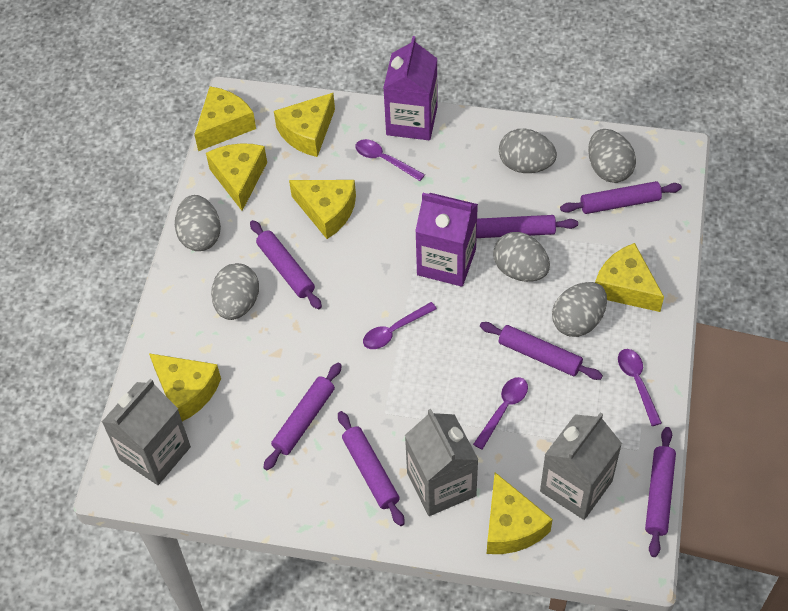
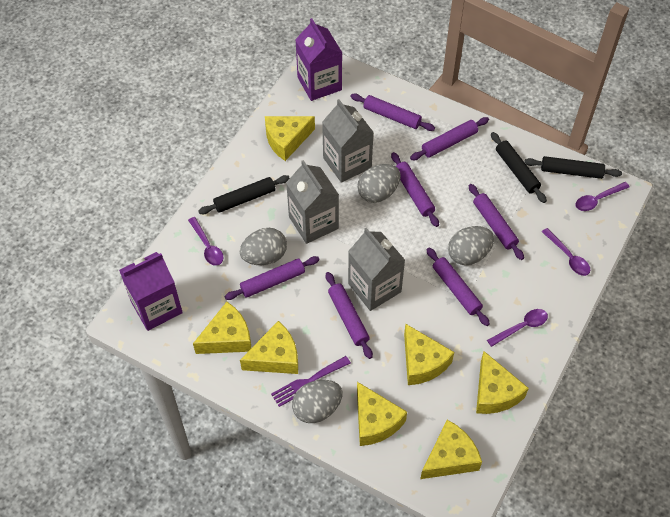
black rolling pin: none = 0 -> [198,175,290,214] [491,132,547,203] [525,156,622,179] = 3
grey egg: [175,195,221,251] [211,263,259,320] [493,232,550,282] [499,129,557,173] [552,282,607,337] [588,129,636,183] = 6 -> [240,228,287,265] [292,380,343,423] [357,164,401,203] [448,226,494,265] = 4
purple fork: none = 0 -> [271,356,351,407] = 1

